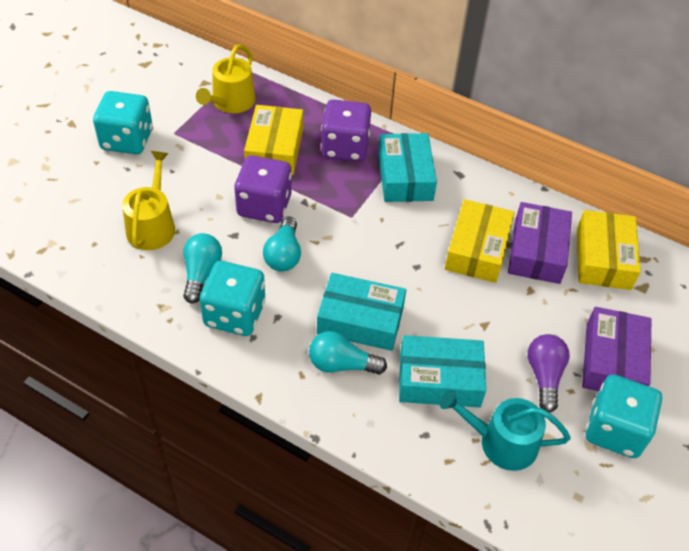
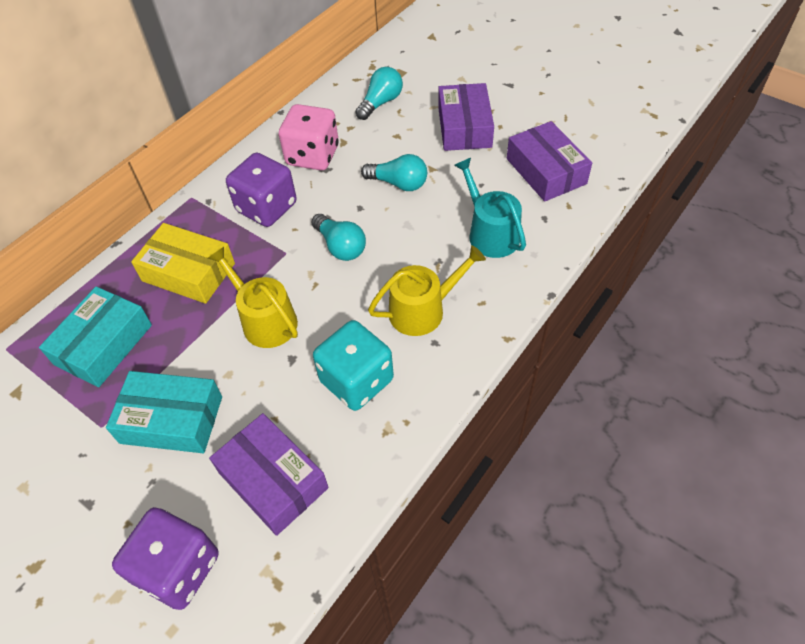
pink dice: none = 0 -> [279,104,339,170] = 1
purple box: [508,202,572,284] [582,307,651,391] = 2 -> [209,413,329,536] [438,83,494,151] [507,121,592,202] = 3
purple light bulb: [527,334,570,413] = 1 -> none = 0
turquoise box: [317,273,406,351] [378,133,437,202] [399,335,486,407] = 3 -> [39,286,152,387] [106,371,222,453] = 2
turquoise dice: [93,91,153,154] [199,261,265,336] [586,375,662,458] = 3 -> [313,320,394,411] = 1
yellow box: [244,105,303,175] [445,199,515,283] [577,210,641,290] = 3 -> [131,223,235,304] = 1

